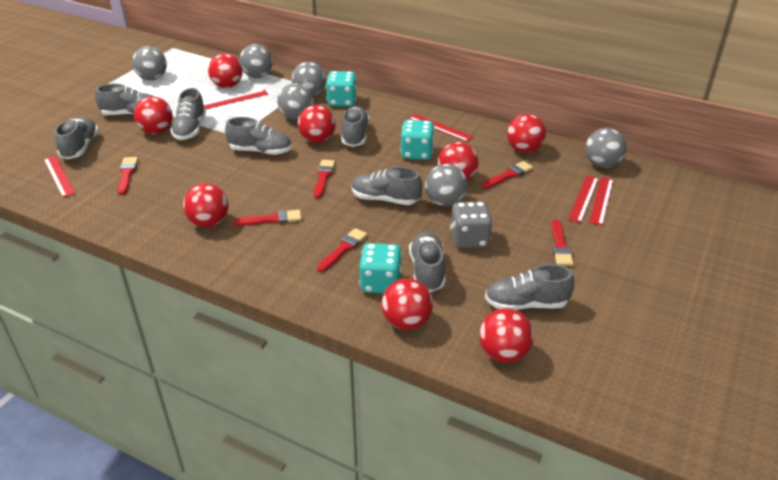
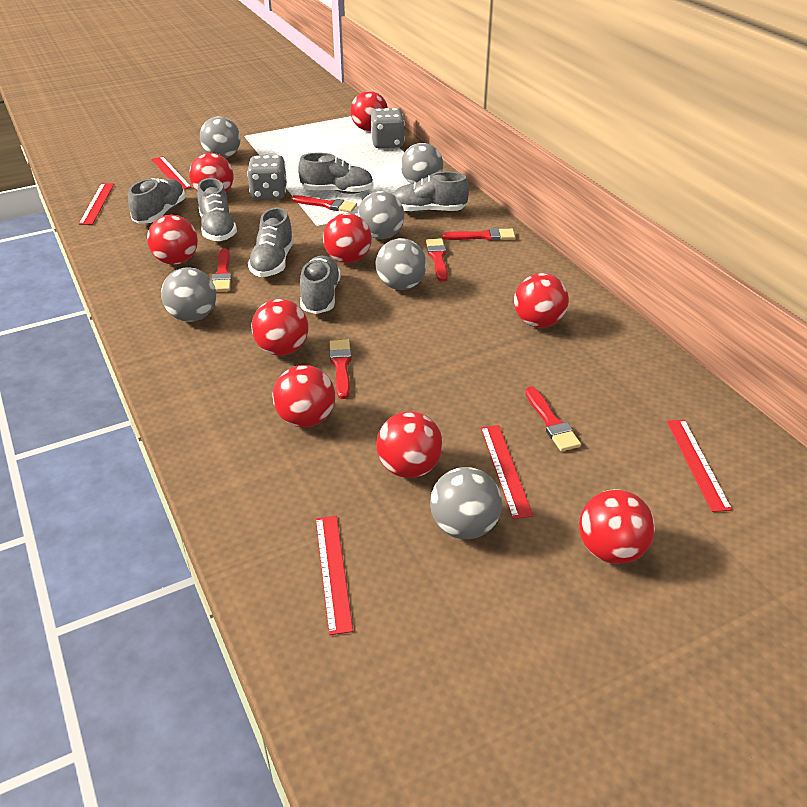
grey dice: [450,201,493,248] = 1 -> [247,155,287,200] [371,108,405,148] = 2
grey shoe: [55,117,99,159] [95,84,153,115] [170,88,206,140] [225,117,292,155] [341,106,370,147] [352,167,422,205] [409,231,446,292] [485,264,574,310] = 8 -> [128,178,185,224] [197,178,237,241] [248,207,294,277] [298,152,374,194] [300,256,341,314] [393,171,469,213] = 6
red ball: [134,96,173,134] [183,183,229,227] [208,54,243,88] [298,105,336,143] [381,278,433,330] [438,142,479,181] [479,308,534,363] [507,114,546,153] = 8 -> [147,215,198,265] [189,153,233,192] [251,299,308,356] [272,365,335,428] [323,213,372,263] [350,91,388,131] [376,411,443,478] [514,273,569,328] [579,489,655,564] = 9
turquoise dice: [326,71,357,107] [360,243,402,294] [400,120,434,160] = 3 -> none = 0

